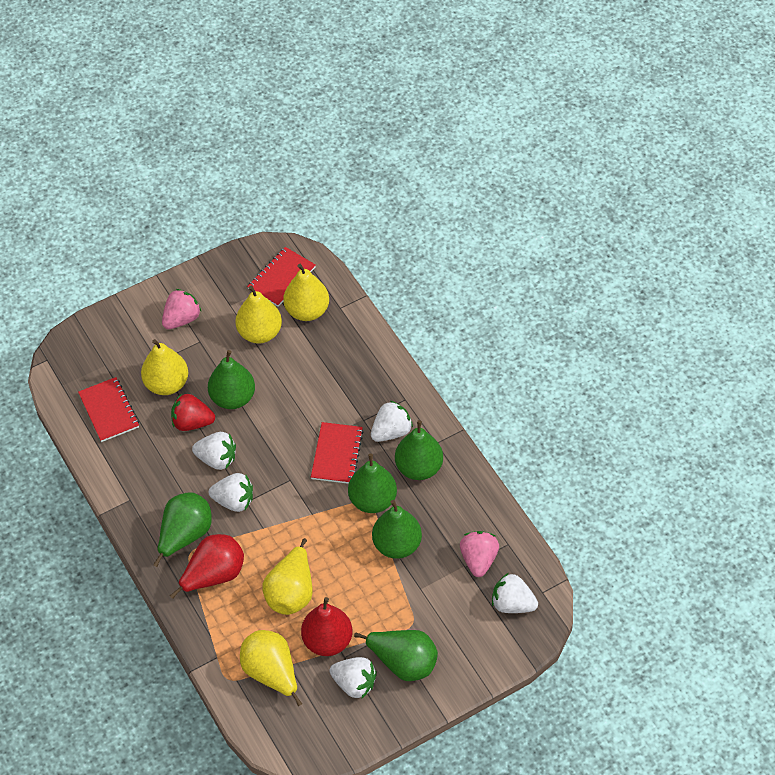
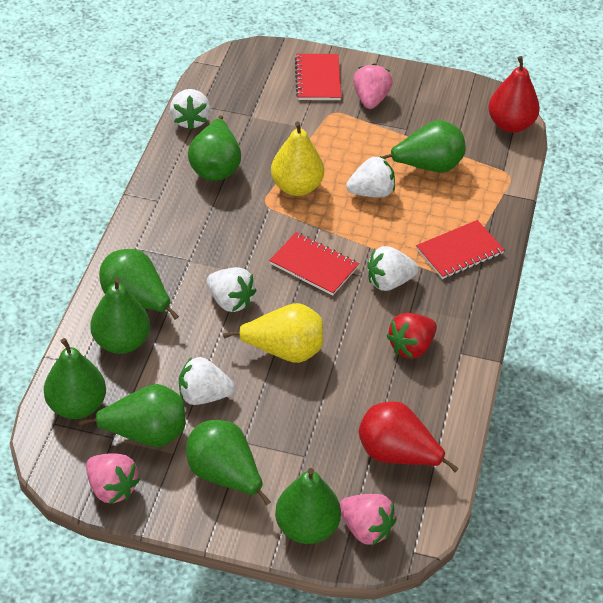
green pear: [153,492,212,567] [208,350,255,409] [348,453,397,513] [354,630,438,681] [372,500,422,559] [395,420,443,480] = 6 -> [44,338,106,419] [79,384,185,447] [90,278,150,354] [99,249,179,320] [186,420,271,506] [188,115,241,181] [275,468,341,544] [380,120,465,173] = 8
pink strawberry: [162,289,201,329] [460,531,499,577] = 2 -> [86,453,140,504] [340,494,397,545] [353,63,393,109] = 3
yellow pear: [141,339,188,395] [235,285,282,344] [240,630,302,706] [262,538,313,615] [283,264,329,321] = 5 -> [223,303,323,363] [271,121,324,196] = 2

